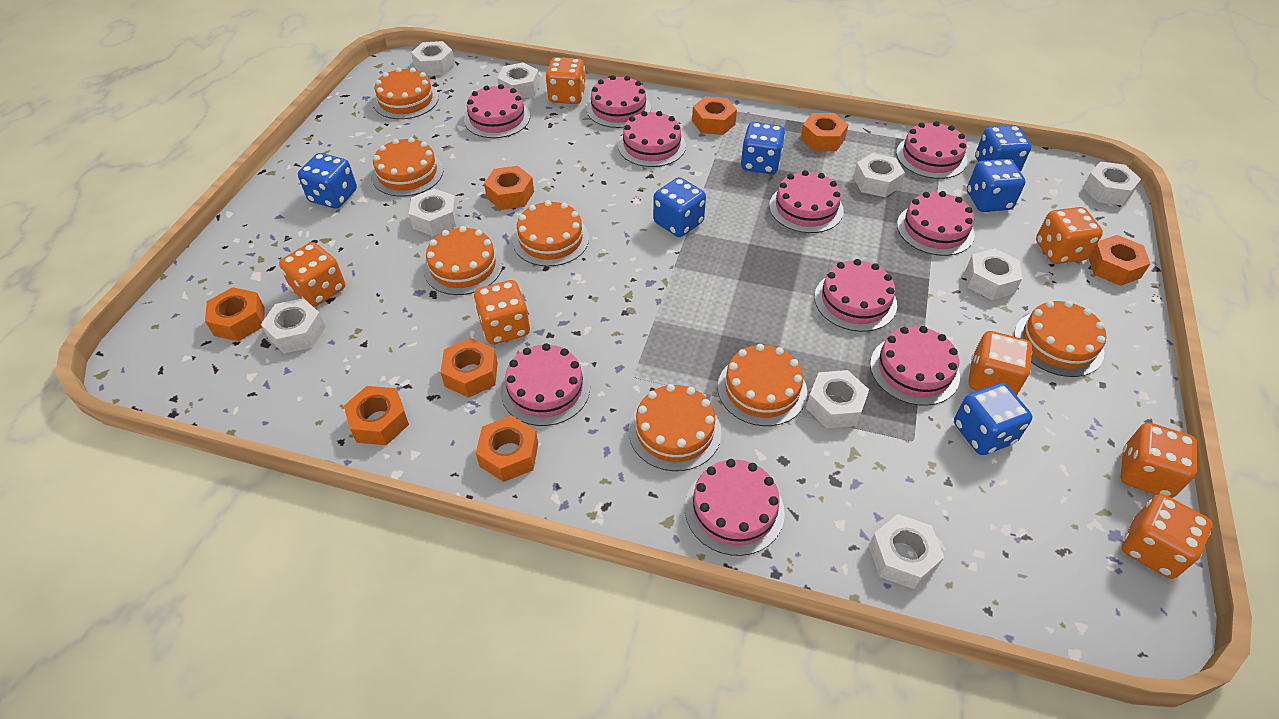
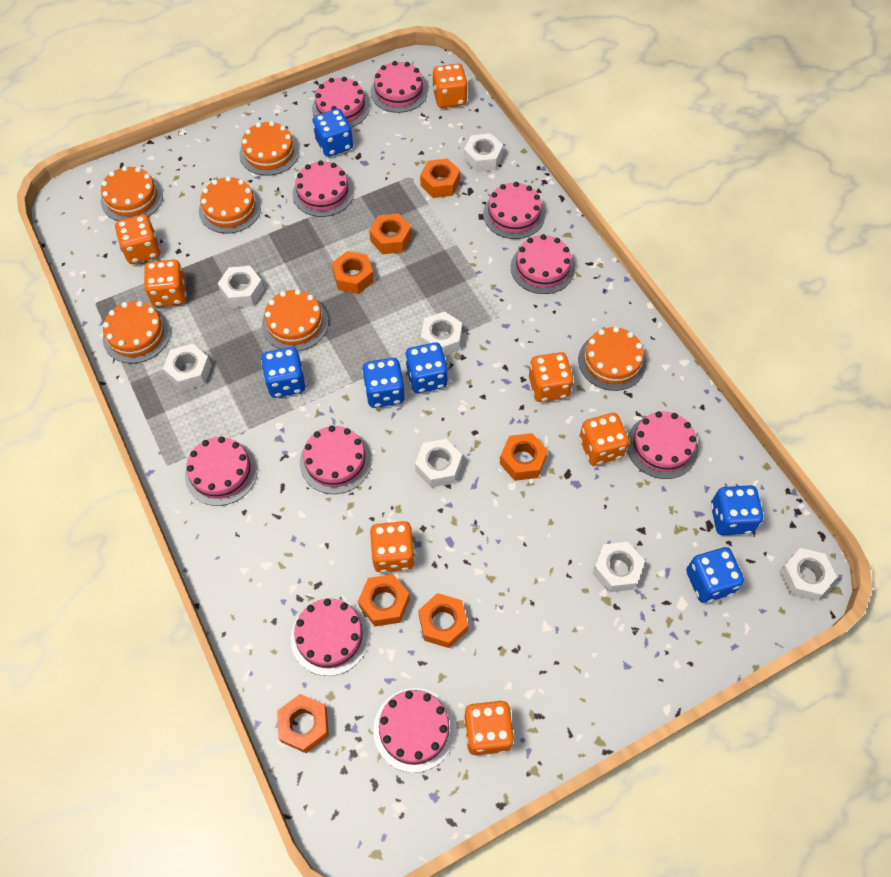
orange cake: [372,137,443,197] [373,67,439,119] [423,226,503,295] [513,200,589,266] [629,384,721,471] [718,344,807,426] [1014,301,1106,377] = 7 -> [101,166,163,221] [103,301,171,363] [199,176,261,233] [239,121,299,176] [262,289,328,351] [578,327,646,391] = 6
orange nut: [205,287,265,341] [344,386,409,445] [440,338,498,398] [476,416,538,482] [484,166,534,210] [692,96,737,135] [801,113,848,151] [1089,235,1151,286] = 8 -> [277,694,329,753] [332,251,374,294] [358,574,410,626] [369,213,412,254] [418,593,468,648] [420,158,460,198] [500,433,548,481] = 7
white nut: [261,298,326,354] [409,189,458,236] [411,41,455,76] [497,62,540,99] [806,370,869,428] [853,153,905,197] [868,514,944,589] [966,248,1022,300] [1083,161,1141,206] = 9 -> [163,344,212,391] [218,266,264,308] [415,439,462,488] [421,311,462,356] [464,133,503,172] [593,542,645,592] [779,548,837,601] = 7

